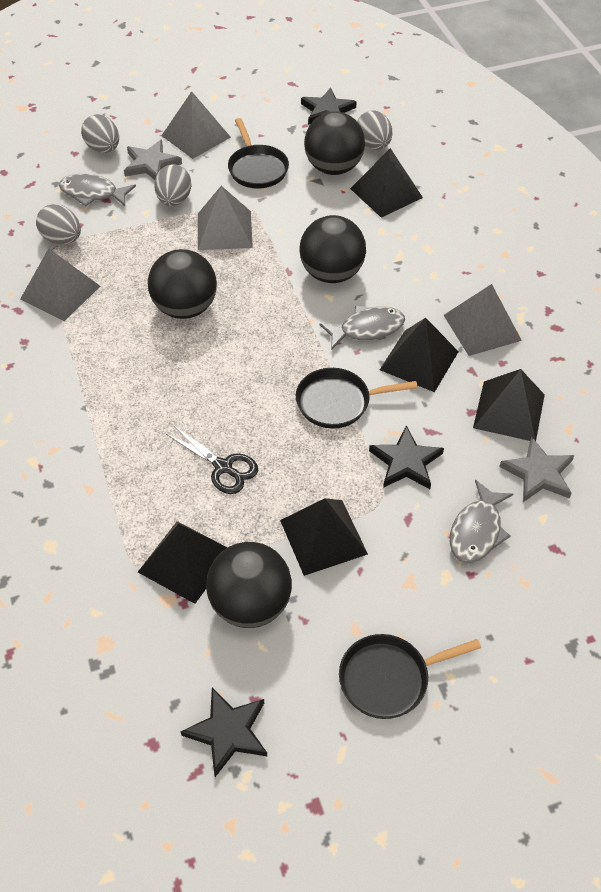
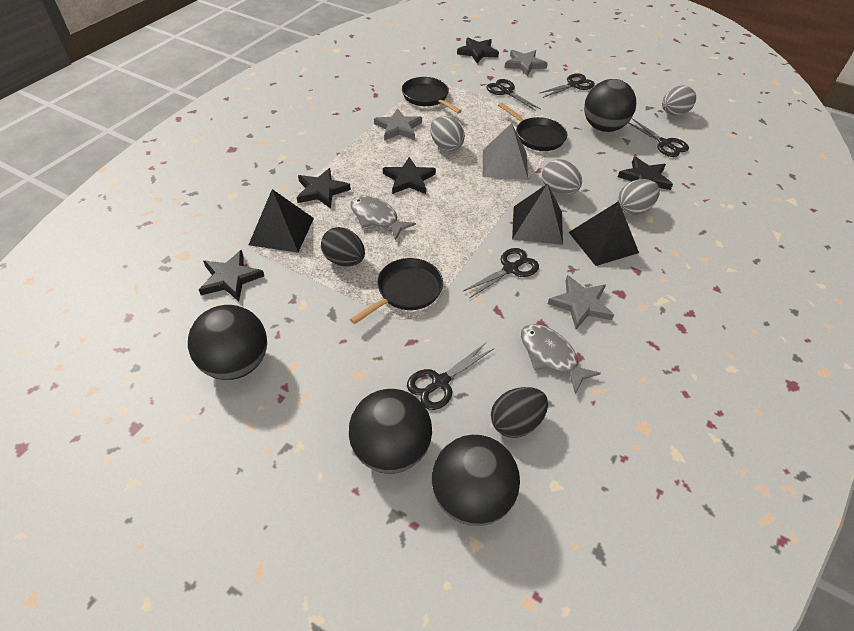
black egg: none = 0 -> [321,227,365,267] [491,387,548,438] = 2
black pyramid: [138,521,228,604] [280,498,368,576] [350,148,423,218] [380,318,459,392] [473,369,545,441] = 5 -> [249,189,314,253] [512,184,563,245] [569,201,639,266] = 3
black scissors: [166,426,258,494] = 1 -> [407,343,493,410] [463,248,539,298] [487,79,541,111] [540,73,595,98] [628,118,689,157] = 5
black star: [180,687,267,777] [301,88,357,125] [369,425,444,489] = 3 -> [199,250,264,301] [297,168,351,209] [383,157,436,194] [457,38,499,63] [618,157,673,190] = 5
grey fish: [59,174,136,206] [319,306,405,350] [450,480,513,563] = 3 -> [350,195,416,240] [521,324,601,394] = 2
grey pyramid: [20,248,100,321] [161,91,231,159] [198,186,253,250] [444,284,522,356] = 4 -> [483,123,528,180] = 1
grey star: [124,140,182,180] [499,437,574,502] = 2 -> [374,108,422,141] [505,50,548,76] [548,275,614,329] = 3

